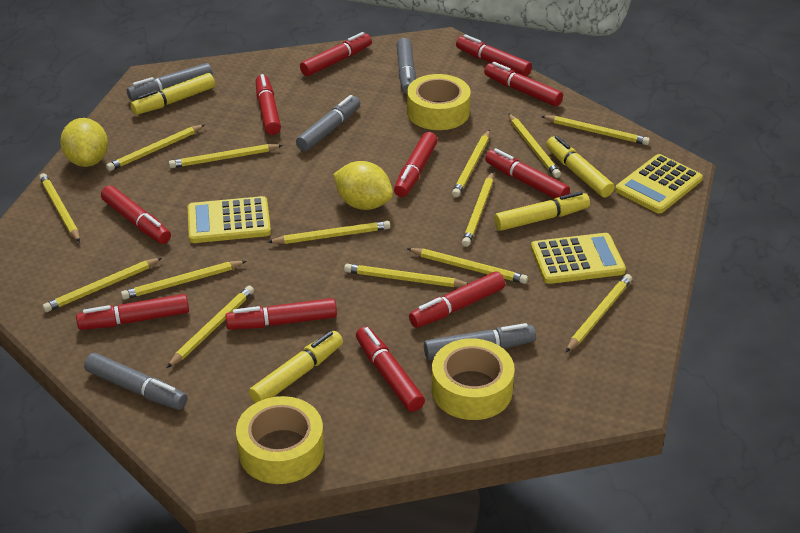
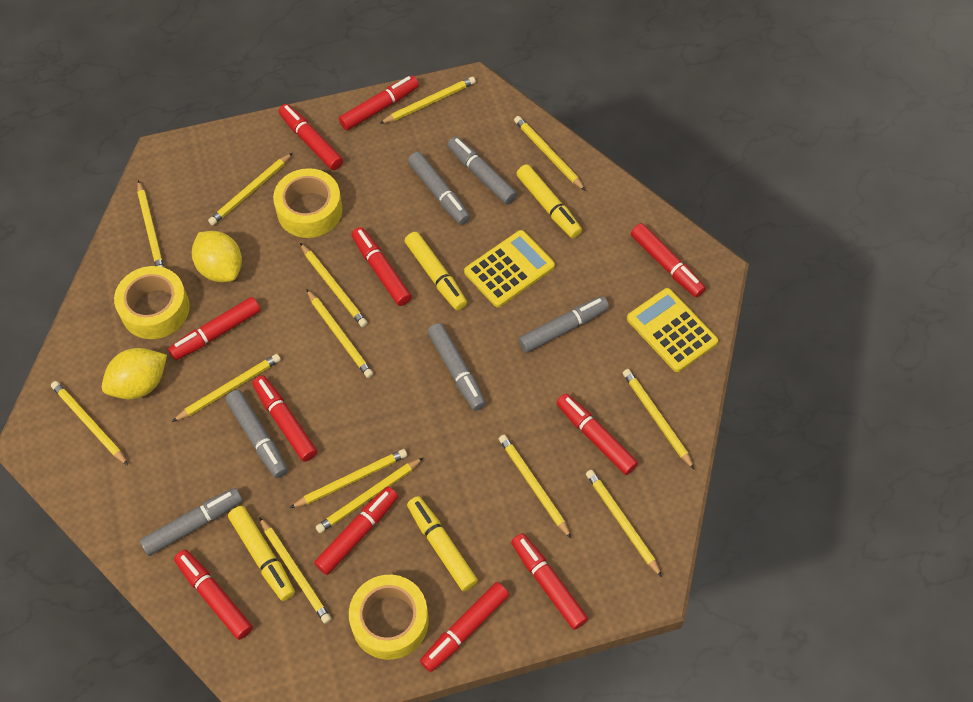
grey marker: [84,353,187,410] [127,63,213,100] [296,95,360,151] [396,38,416,94] [424,323,536,360] = 5 -> [140,488,243,556] [225,390,288,478] [408,152,470,225] [427,323,486,411] [448,137,517,205] [518,296,609,353] = 6
yellow calculator: [188,196,271,243] [531,233,626,284] [615,154,703,213] = 3 -> [464,230,555,307] [627,288,718,372] = 2

